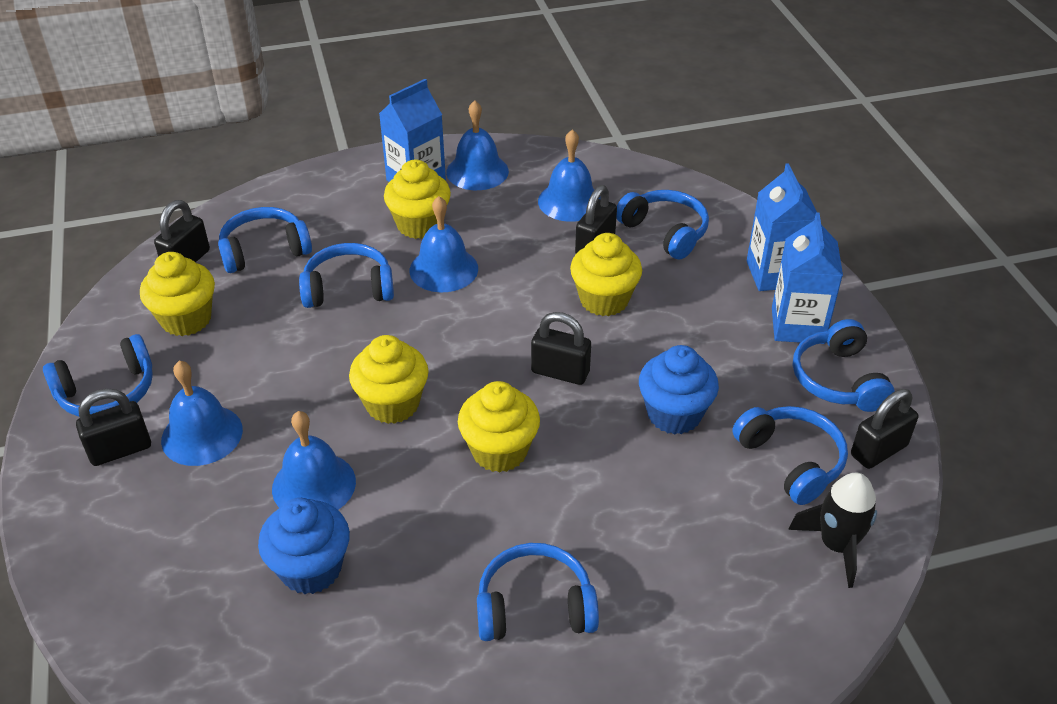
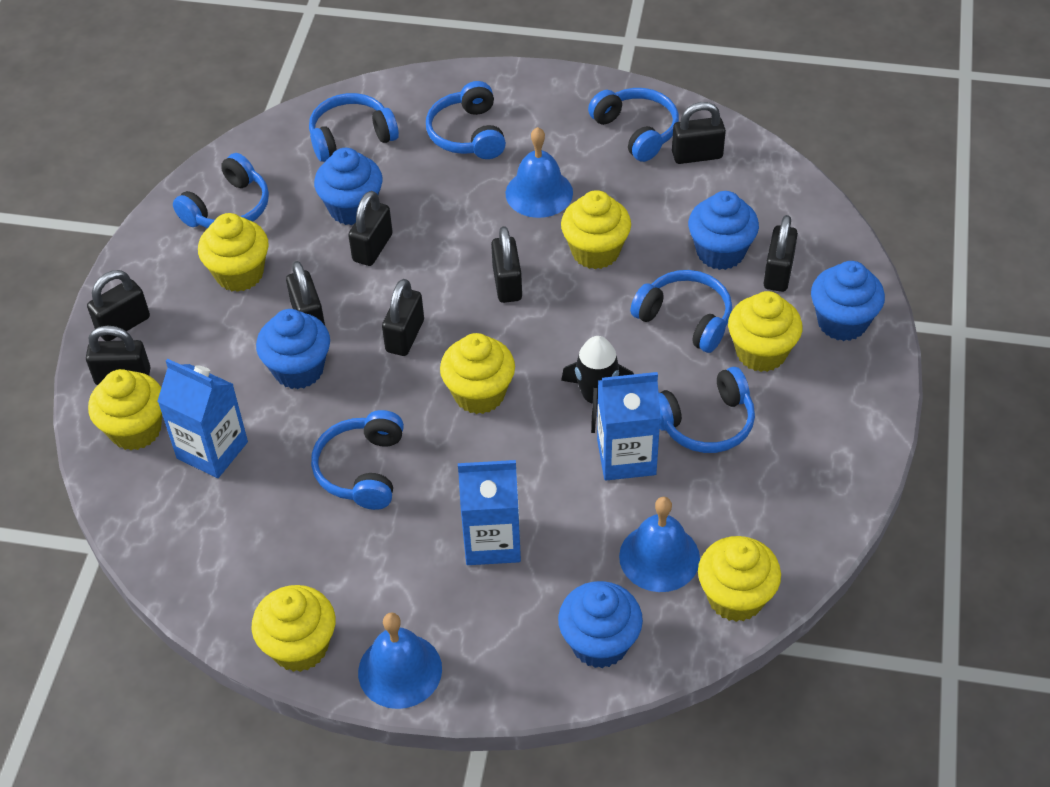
black padlock: [76,388,151,466] [154,200,210,262] [531,312,591,385] [575,185,617,253] [851,389,918,469] = 5 -> [86,326,150,385] [87,270,150,341] [286,261,325,325] [348,191,393,266] [382,279,424,356] [491,226,522,303] [672,102,726,164] [764,215,798,292] = 8
blue bell: [161,361,243,466] [272,411,356,510] [409,196,478,292] [446,100,509,190] [538,129,601,222] = 5 -> [358,613,442,709] [505,127,573,218] [619,497,700,592] = 3
blue cupcake: [258,498,350,594] [639,345,719,435] = 2 -> [256,309,330,389] [314,148,383,225] [558,581,643,668] [688,191,759,270] [811,261,885,341] = 5
yellow cupcake: [140,252,215,336] [349,335,429,424] [384,160,451,239] [458,381,540,473] [570,233,642,316] = 5 -> [88,369,162,450] [198,213,269,292] [251,585,335,672] [440,333,515,414] [561,190,631,269] [698,536,781,622] [728,291,802,372] = 7

